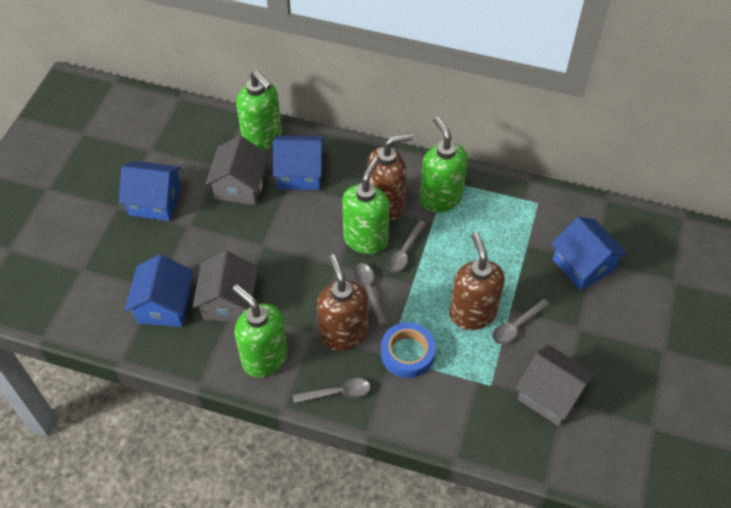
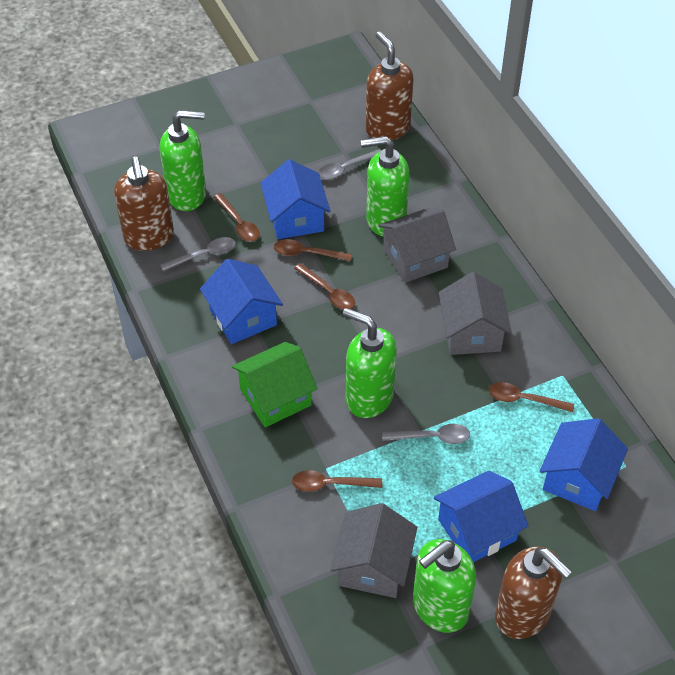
blue tape: [381,322,436,378] = 1 -> none = 0
brown spoon: none = 0 -> [214,193,259,241] [274,239,352,261] [292,470,382,492] [294,263,355,310] [489,382,574,412] = 5
green house: none = 0 -> [232,342,318,427] = 1
grey spoon: [293,378,370,403] [353,263,388,326] [386,220,426,272] [492,299,550,344] = 4 -> [160,237,236,272] [318,149,382,180] [382,424,470,444] = 3

